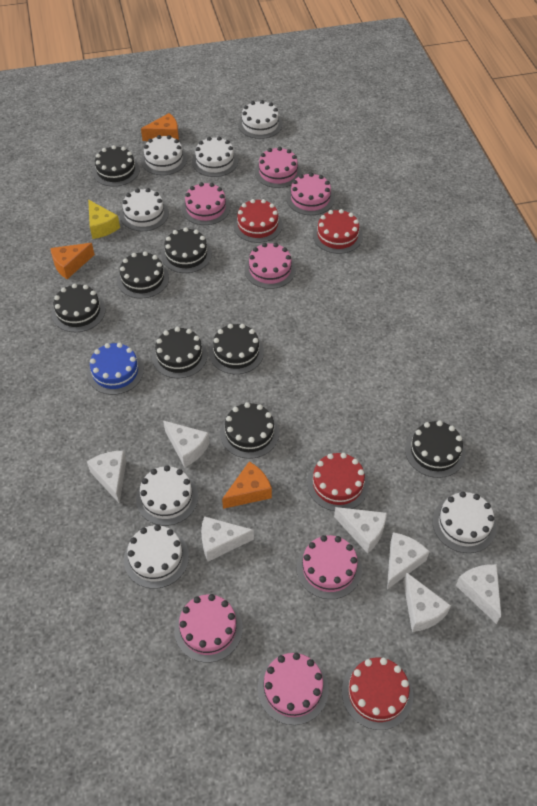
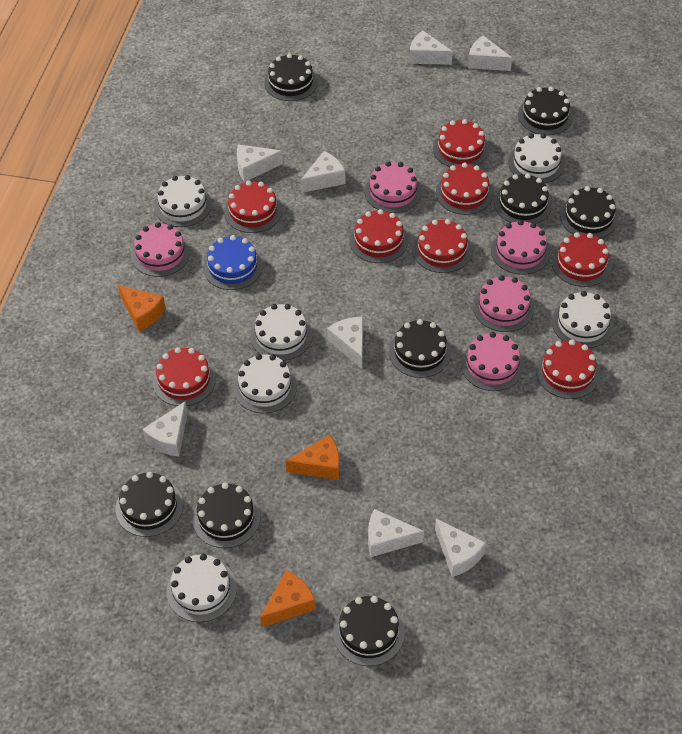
pink cake: [174,594,243,663] [182,182,230,225] [245,243,296,289] [255,147,301,188] [258,653,329,725] [287,173,335,215] [297,535,362,599] = 7 -> [131,222,190,277] [365,161,422,213] [461,332,524,391] [473,275,534,332] [491,220,550,275] = 5
red cake: [233,199,283,243] [307,453,369,511] [313,209,363,254] [342,658,413,730] = 4 -> [152,347,216,406] [224,181,282,233] [350,209,408,263] [413,219,472,273] [433,119,489,167] [436,163,493,215] [536,339,600,399] [552,232,612,287] = 8
white cake: [120,188,169,231] [124,525,189,589] [136,465,198,526] [141,135,187,175] [192,136,238,177] [238,100,283,139] [433,491,496,553] = 7 -> [154,175,212,227] [166,554,237,622] [233,354,297,413] [250,304,312,361] [508,133,565,183] [552,291,614,348] = 6
white cheese: [87,451,126,504] [163,421,209,467] [201,516,254,562] [334,507,387,553] [387,532,430,589] [403,572,451,632] [456,564,501,624] = 7 -> [142,401,188,457] [237,144,283,182] [301,151,345,193] [327,317,363,369] [368,509,424,557] [409,30,453,65] [435,519,486,577] [468,35,512,71] = 8
yellow cheese: [88,200,120,239] = 1 -> none = 0

